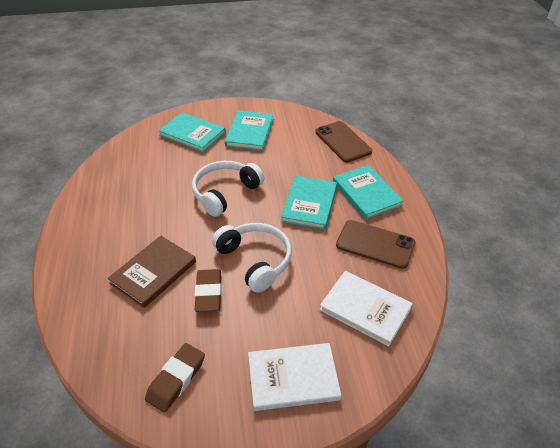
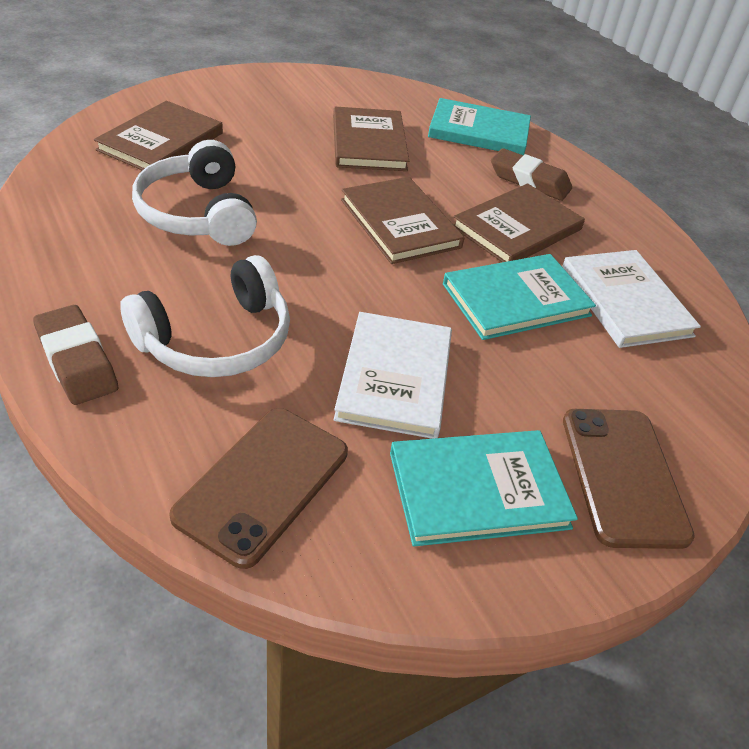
brown book: [108,236,196,308] = 1 -> [94,101,223,171] [333,107,409,171] [341,177,464,264] [454,183,585,262] = 4
turquoise book: [158,112,226,153] [225,110,273,151] [281,176,337,230] [333,165,404,220] = 4 -> [390,430,578,546] [428,98,531,155] [443,254,596,340] = 3

